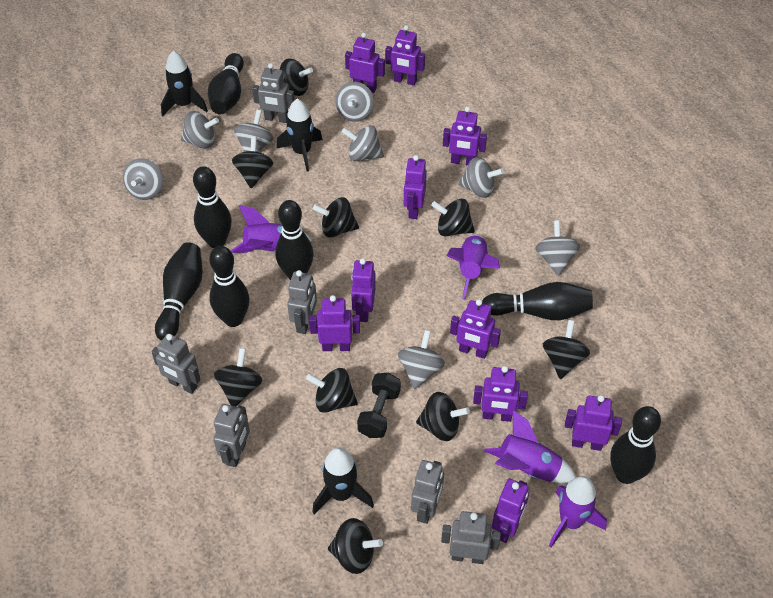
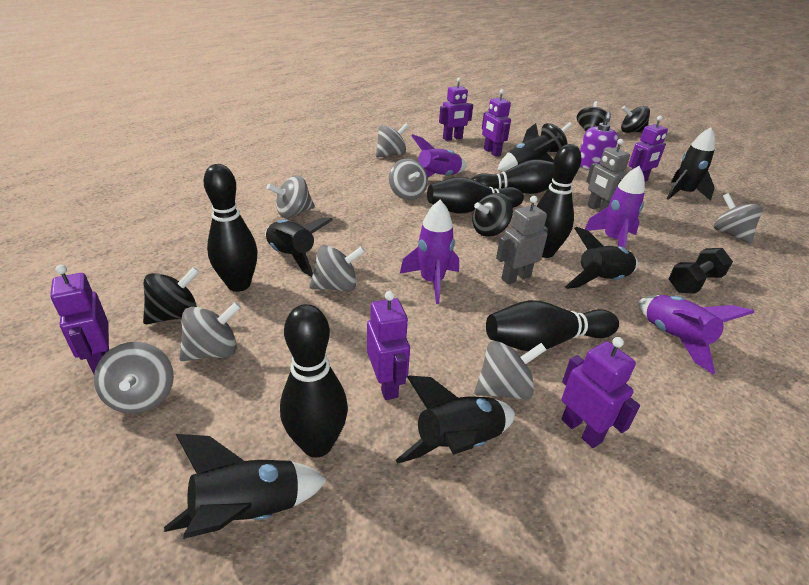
black bowling pin: [155,242,202,341] [193,166,231,248] [208,53,244,114] [209,246,249,327] [275,200,314,280] [482,282,593,320] [610,406,661,484] = 7 -> [204,164,258,292] [280,304,348,457] [427,177,524,214] [472,159,554,194] [486,300,619,351] [537,144,582,258] = 6
black rocket: [161,51,208,116] [276,99,323,171] [312,447,374,514] = 3 -> [164,434,328,539] [265,218,333,277] [396,375,515,464] [497,123,563,172] [565,227,638,289] [666,127,715,201] = 6
black spinning top: [214,348,263,407] [232,137,273,188] [280,58,313,96] [306,368,358,413] [313,197,359,238] [328,518,383,574] [416,392,470,441] [431,199,475,236] [543,320,590,379] = 9 -> [143,267,199,324] [472,193,513,237] [541,122,572,152] [577,101,607,131] [621,106,650,133] = 5
grey robot: [151,334,201,394] [213,404,250,467] [252,63,294,123] [287,270,317,334] [411,460,444,524] [441,511,501,564] = 6 -> [496,196,548,284] [586,139,630,212] = 2
purple robot: [309,295,360,351] [345,33,385,93] [351,258,376,322] [385,25,425,86] [404,155,427,219] [443,107,487,166] [450,299,501,359] [473,366,528,422] [492,479,529,543] [565,395,622,451] = 10 -> [50,265,109,374] [367,291,410,400] [439,77,473,141] [482,89,511,157] [562,337,640,448] [629,116,668,182] = 6
purple soap dispenser: none = 0 -> [580,112,618,170] = 1

